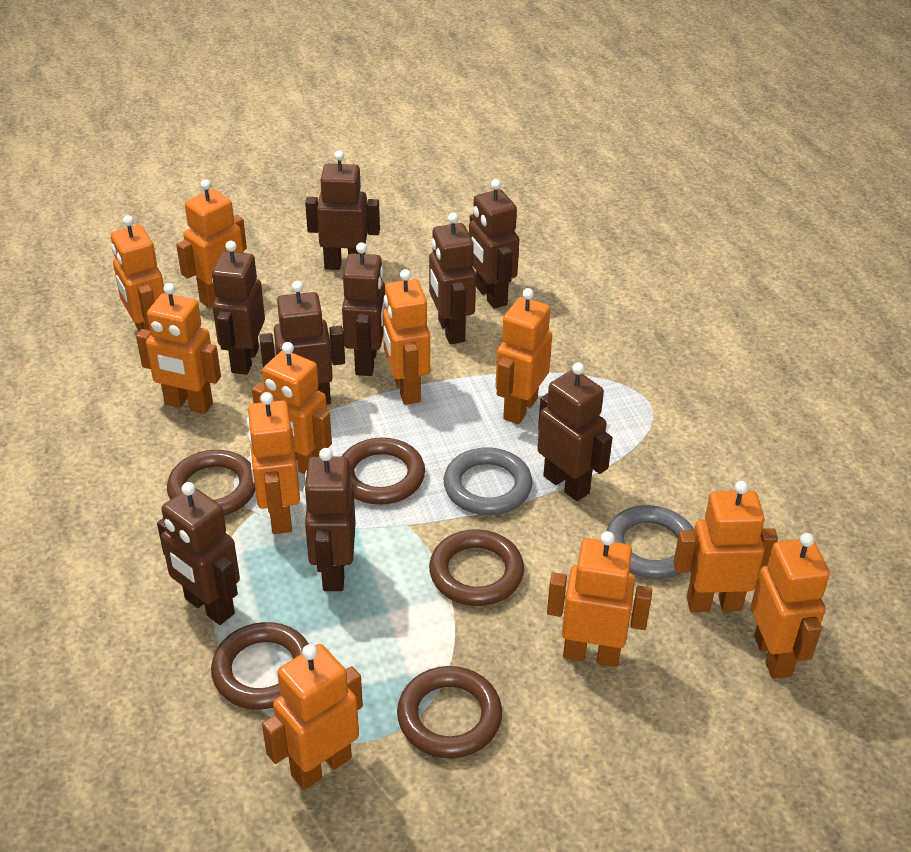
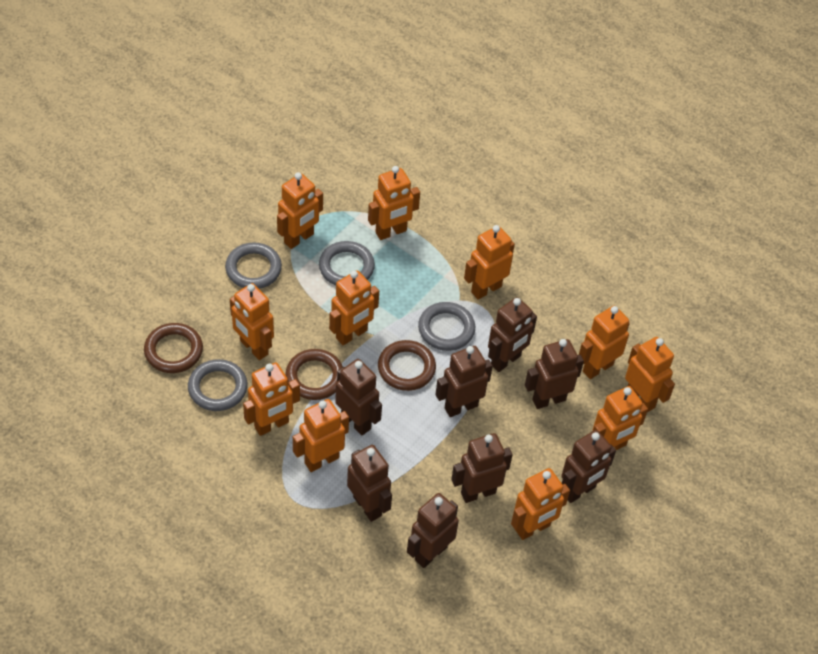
brown ring: [167,450,255,516] [211,622,309,709] [342,437,425,505] [397,666,502,759] [429,530,524,606] = 5 -> [144,323,203,373] [285,349,343,400] [378,340,436,391] = 3
brown robot: [157,482,240,625] [212,241,265,375] [259,281,345,405] [303,448,356,591] [305,150,380,270] [342,242,386,376] [429,212,476,344] [469,179,519,309] [537,362,612,501] = 9 -> [335,359,382,435] [347,445,392,522] [407,493,459,568] [435,346,493,417] [451,433,513,503] [488,297,537,372] [525,339,584,409] [561,430,616,503] = 8
grey ring: [444,447,532,515] [606,505,694,579] = 2 -> [188,359,247,411] [225,242,282,289] [319,241,375,285] [418,302,475,351] = 4

